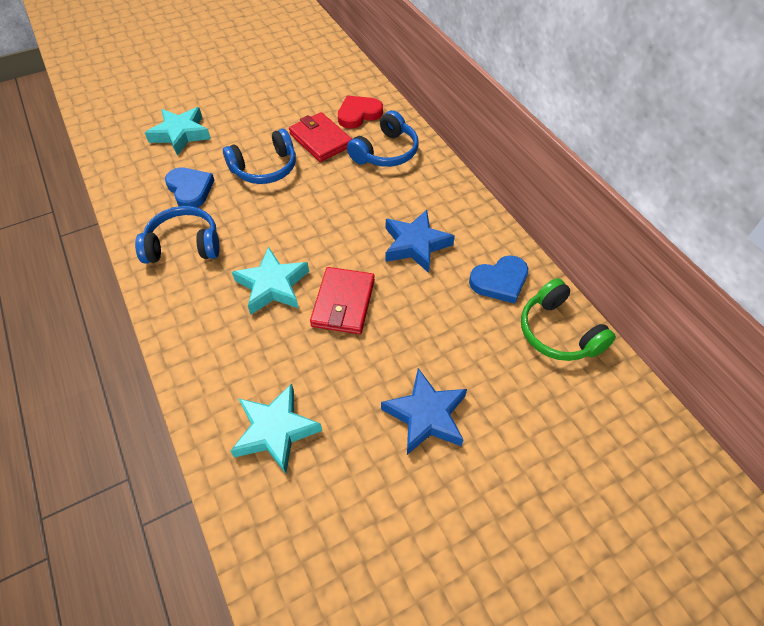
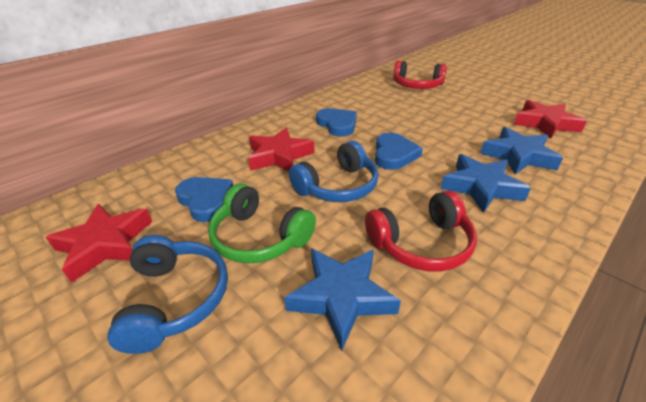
blue headphones: [135,206,220,264] [223,129,296,184] [347,110,419,167] = 3 -> [107,235,228,354] [289,141,379,202] = 2
blue heart: [165,167,215,208] [469,255,528,304] = 2 -> [175,177,233,222] [316,108,357,136] [375,133,423,170] = 3
blue star: [381,368,467,455] [385,210,455,273] = 2 -> [284,248,401,351] [441,154,531,213] [480,127,563,175] = 3
red headphones: none = 0 -> [365,190,477,272] [393,61,447,89] = 2
red heart: [338,96,383,129] = 1 -> none = 0
red star: none = 0 -> [45,204,152,283] [248,128,315,172] [514,100,587,139] = 3
red wallet: [289,112,352,162] [310,267,375,334] = 2 -> none = 0
turquoise star: [145,107,211,156] [231,383,322,474] [232,247,309,315] = 3 -> none = 0

